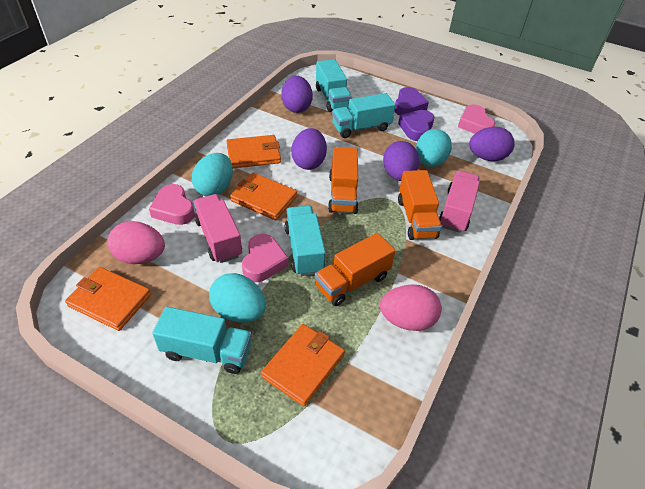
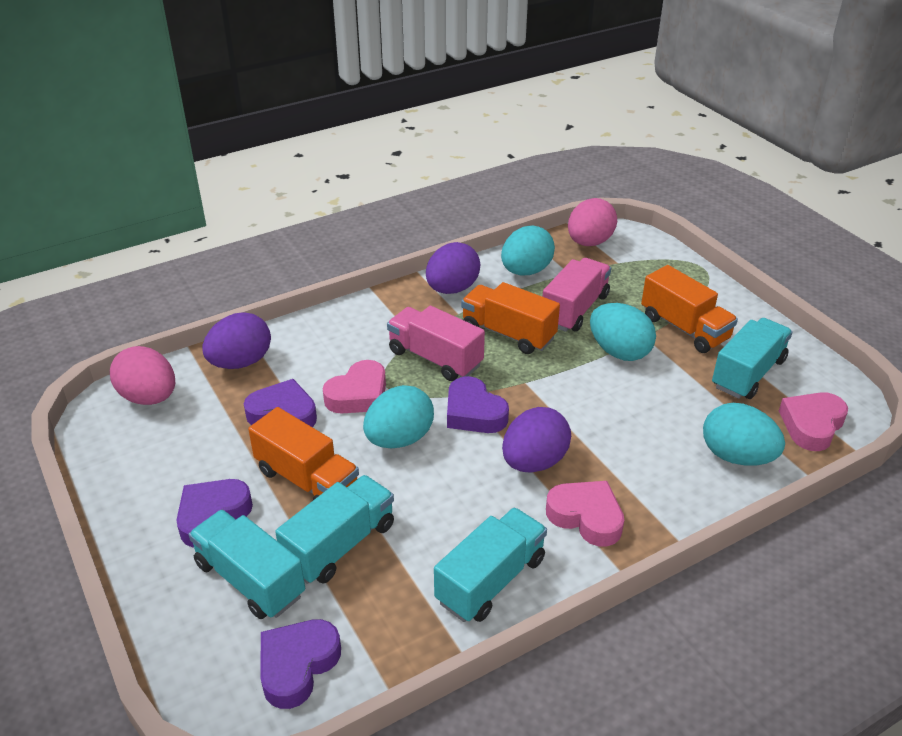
orange wallet: [65,267,151,331] [226,135,281,168] [230,173,297,220] [261,324,345,406] = 4 -> none = 0
purple egg: [281,76,313,113] [291,128,327,170] [383,141,419,181] [469,127,515,161] = 4 -> [202,312,271,369] [426,242,480,294] [502,407,571,473] = 3
purple heart: [395,87,429,115] [398,110,434,141] = 2 -> [177,479,253,547] [244,379,317,427] [260,619,341,709] [447,376,509,433] = 4
turquoise egg: [192,153,233,196] [209,273,266,323] [416,129,452,167] = 3 -> [363,385,434,449] [501,225,555,275] [590,303,656,361] [703,403,785,466] = 4

